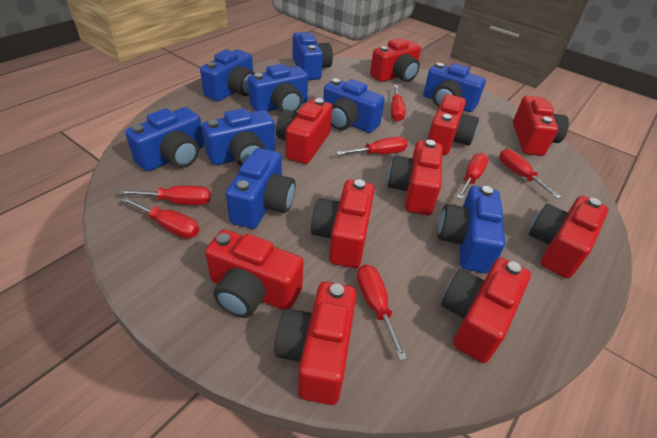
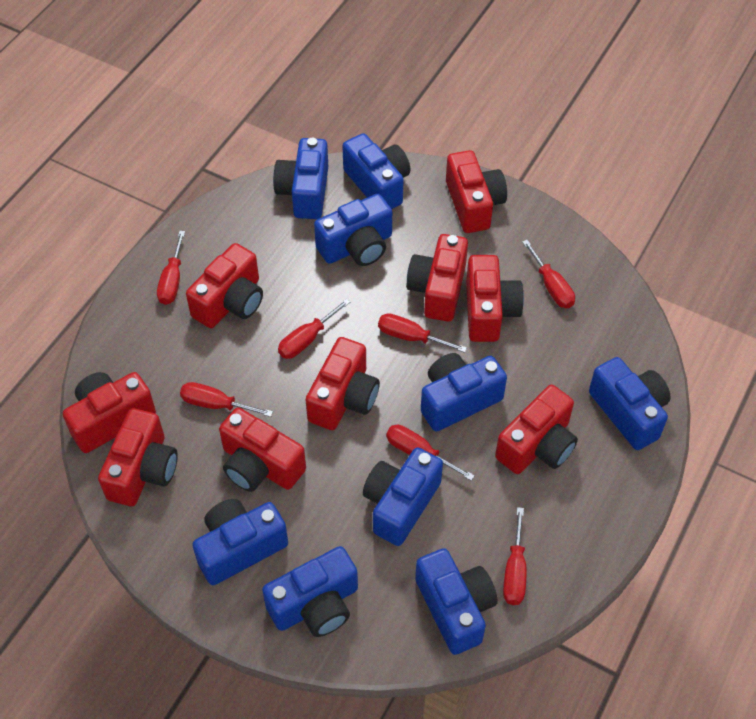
red camera: [205,229,303,318] [274,282,357,405] [276,98,332,164] [311,180,375,268] [370,38,421,82] [388,140,443,215] [427,94,479,155] [441,258,531,363] [513,96,569,156] [529,196,609,279] = 10 -> [63,372,156,453] [98,408,178,506] [186,243,263,328] [219,407,306,492] [306,337,380,430] [407,234,468,322] [446,150,507,233] [466,255,524,342] [495,385,578,474] = 9

